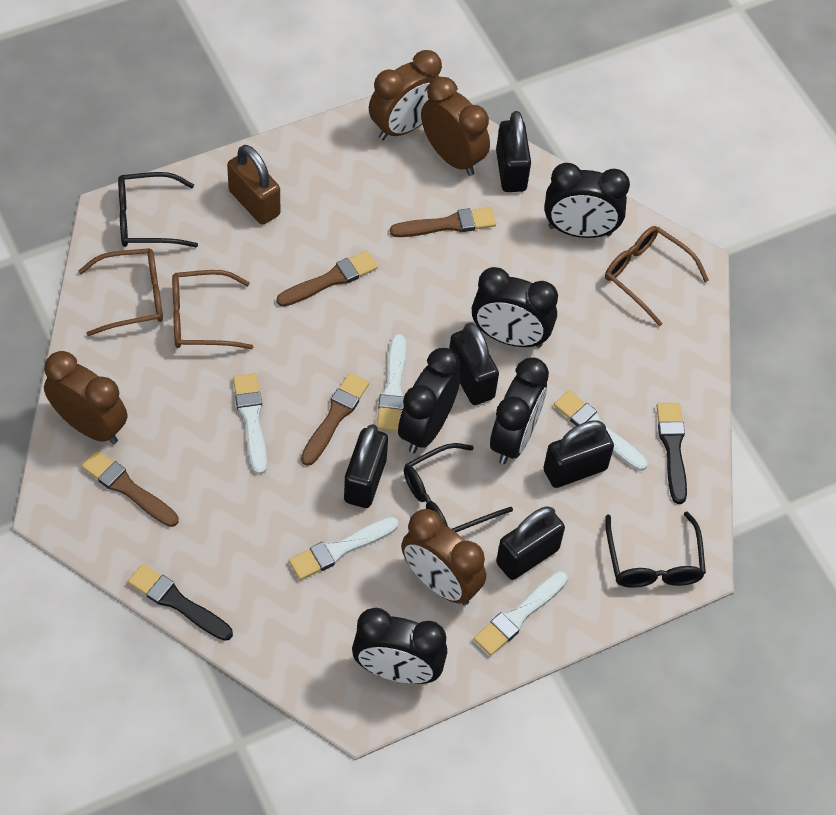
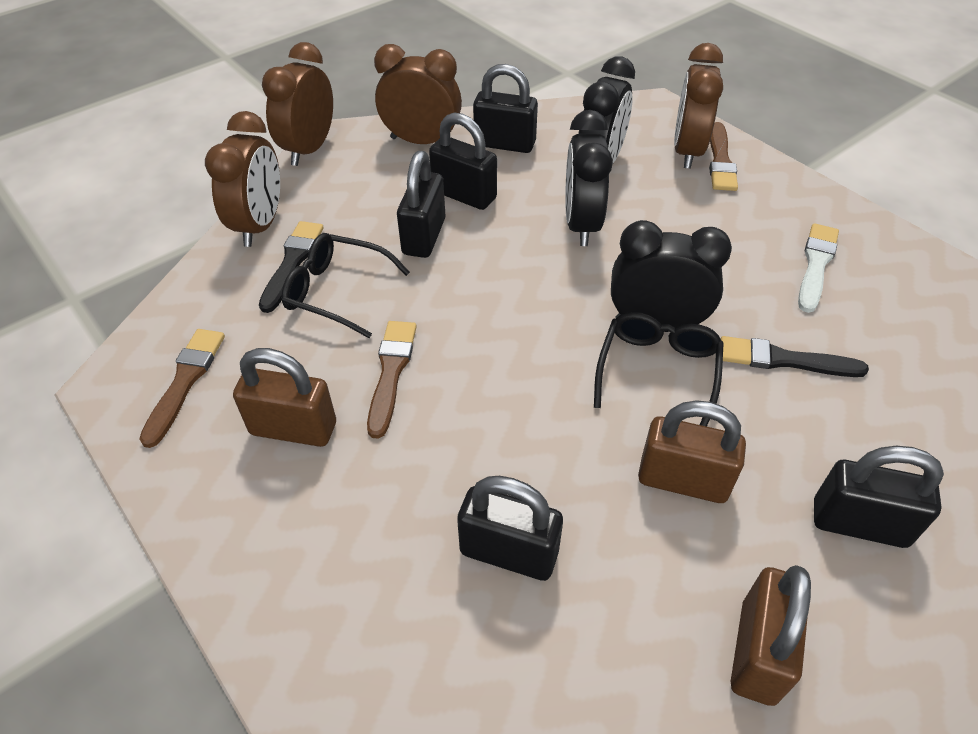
black clock: [352,608,447,684] [398,348,460,453] [472,267,558,348] [490,358,549,464] [545,163,630,238] = 5 -> [565,110,613,246] [578,56,635,163] [611,220,732,332] = 3
black glasses: [118,172,198,247] [404,443,513,532] [605,512,706,588] = 3 -> [281,233,410,338] [594,312,724,427] = 2
brown brush: [81,450,179,527] [276,251,378,307] [301,373,369,466] [390,207,496,237] = 4 -> [139,329,225,448] [367,321,417,439] [709,122,738,191] = 3
brown glasses: [79,248,163,336] [172,270,253,349] [605,226,709,326] = 3 -> none = 0
brown padlock: [227,145,280,225] = 1 -> [233,348,336,447] [638,400,746,503] [731,565,811,706] = 3
white brush: [233,373,267,475] [289,517,399,580] [377,334,406,431] [474,571,568,656] [554,390,648,471] = 5 -> [798,223,839,313] = 1

